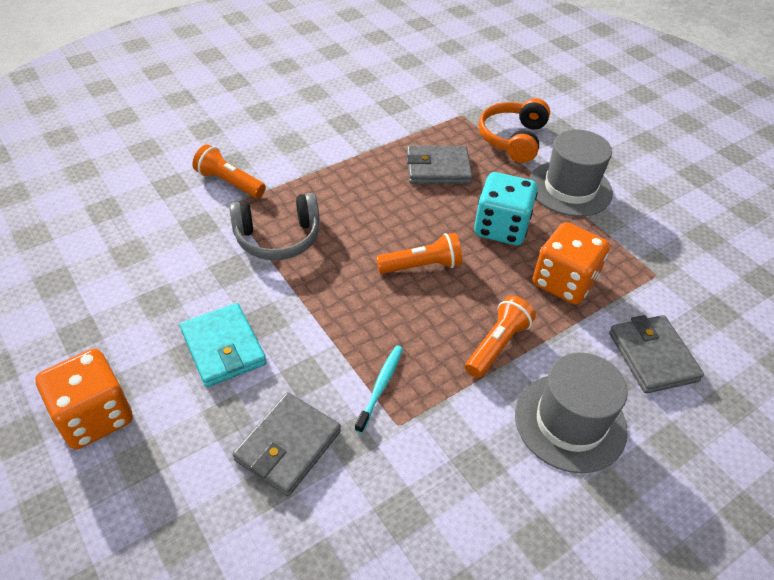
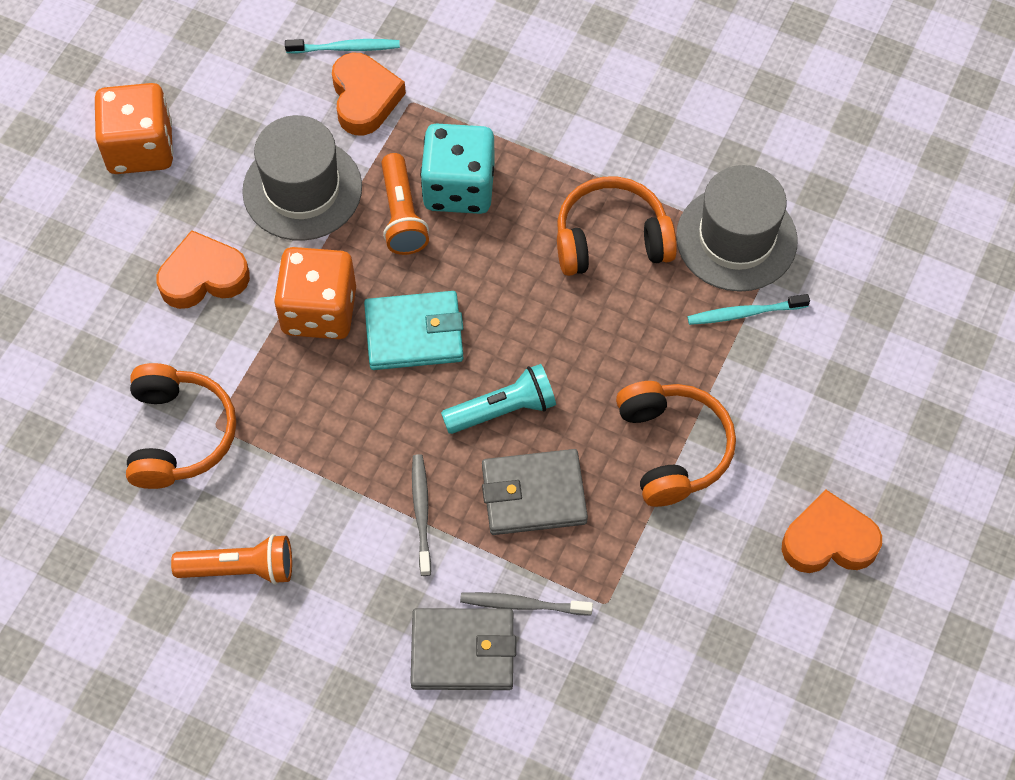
grey headphones: [229,193,320,260] = 1 -> none = 0
grey toothbrush: none = 0 -> [412,454,431,576] [460,592,593,615] = 2
grey wallet: [233,392,341,496] [406,146,473,184] [609,315,704,394] = 3 -> [410,608,516,690] [482,449,588,535] = 2
orange flashlight: [193,144,266,198] [376,233,462,274] [465,296,536,378] = 3 -> [171,534,292,585] [381,153,429,255] = 2
orange headphones: [479,98,550,163] = 1 -> [126,363,236,489] [557,176,677,276] [616,381,736,507] = 3
orange heart: none = 0 -> [157,230,250,309] [332,53,406,135] [782,490,882,573] = 3
turquoise flashlight: none = 0 -> [441,364,556,434] = 1
turquoise toothbrush: [355,345,403,433] = 1 -> [285,39,400,53] [687,294,810,325] = 2

